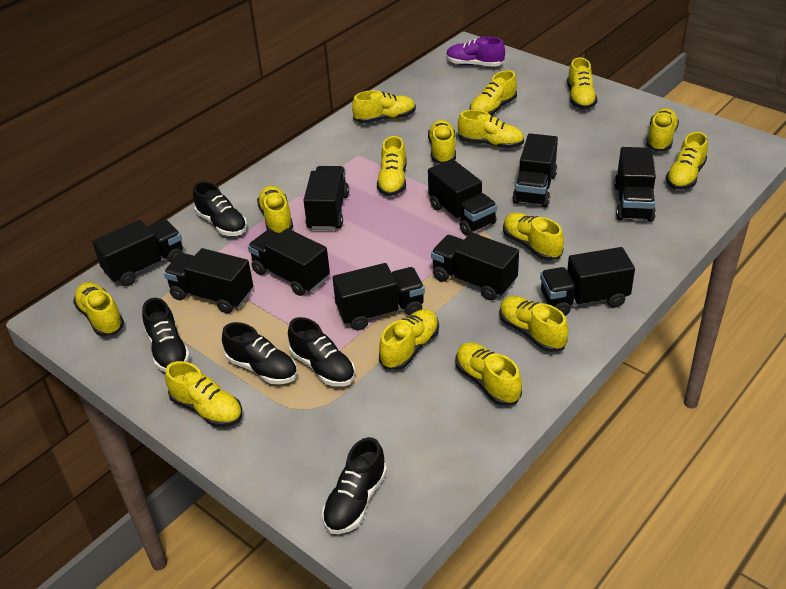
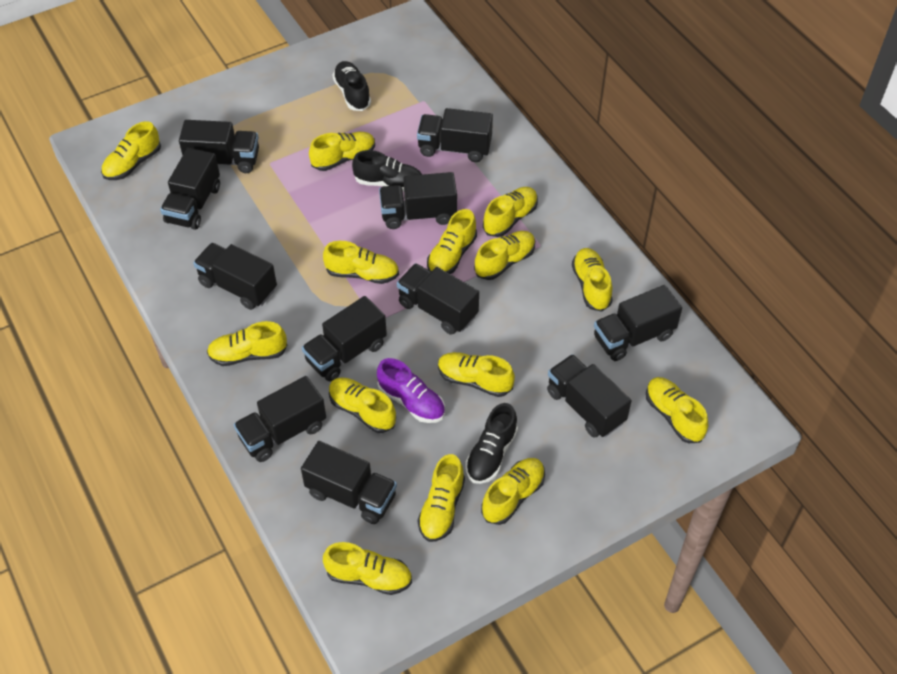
black shoe: [142,298,190,372] [193,181,247,236] [222,322,297,384] [288,317,355,387] [322,437,387,534] = 5 -> [333,61,371,111] [352,150,422,191] [466,403,518,484] = 3
black truck: [92,220,183,286] [164,248,253,313] [248,228,330,296] [303,166,349,230] [333,263,425,331] [428,159,497,236] [431,233,519,301] [513,133,558,207] [540,247,635,316] [614,147,656,222] = 10 -> [160,148,220,230] [179,120,259,173] [193,243,277,310] [234,376,326,462] [301,441,397,524] [302,296,387,382] [379,172,457,229] [397,263,479,335] [417,108,493,162] [547,354,632,437] [594,285,682,361] = 11
yellow shoe: [73,282,124,336] [165,361,242,427] [257,186,293,234] [352,90,416,124] [377,136,407,196] [379,309,439,370] [428,120,456,164] [455,342,522,406] [458,110,524,148] [469,70,517,116] [499,296,569,352] [503,213,564,261] [567,57,597,109] [647,108,679,152] [666,132,708,190] = 15 -> [101,121,161,180] [207,321,287,366] [309,132,375,171] [323,241,399,284] [323,542,412,595] [329,378,396,433] [418,454,465,542] [427,209,477,274] [438,352,515,397] [474,231,535,280] [481,458,545,525] [483,187,538,237] [572,248,613,312] [646,377,708,443] = 14

